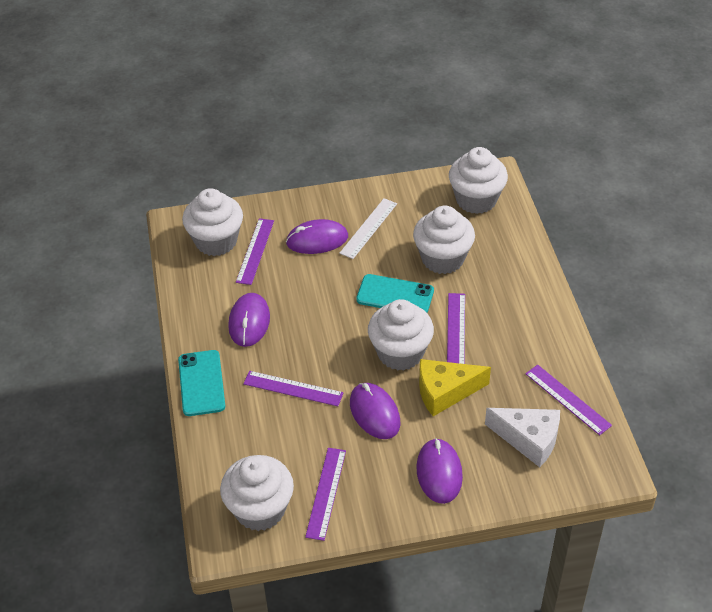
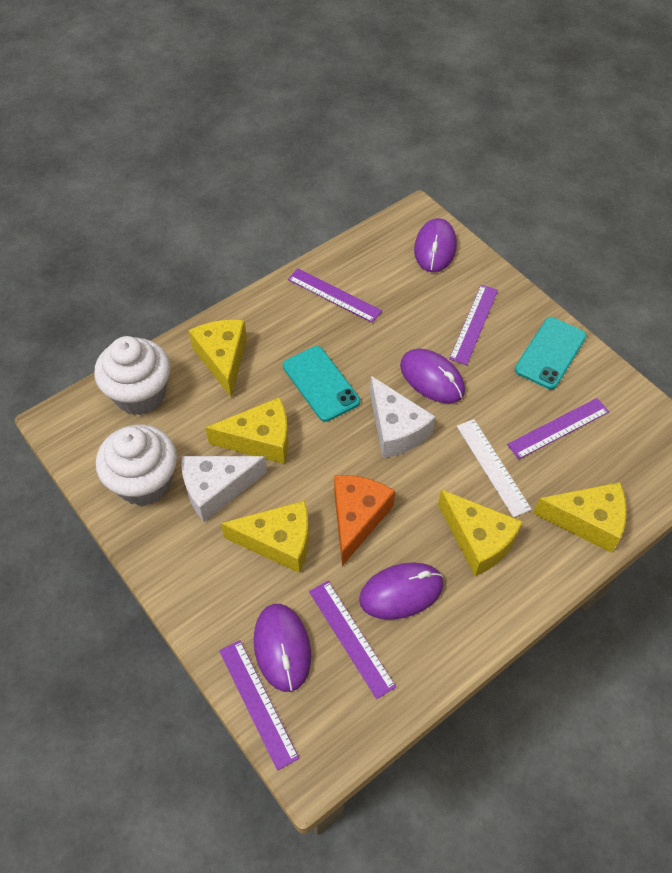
orange cheese: none = 0 -> [334,475,395,566] = 1
white cheese: [485,408,560,467] = 1 -> [181,456,267,522] [370,376,436,458] = 2
white cupcake: [182,188,243,256] [220,455,294,531] [368,299,434,371] [413,206,475,274] [449,147,508,214] = 5 -> [94,336,170,415] [96,424,177,506] = 2
yellow cheese: [419,359,491,416] = 1 -> [189,320,247,398] [205,397,289,464] [221,500,309,573] [438,489,523,576] [533,482,627,553] = 5

